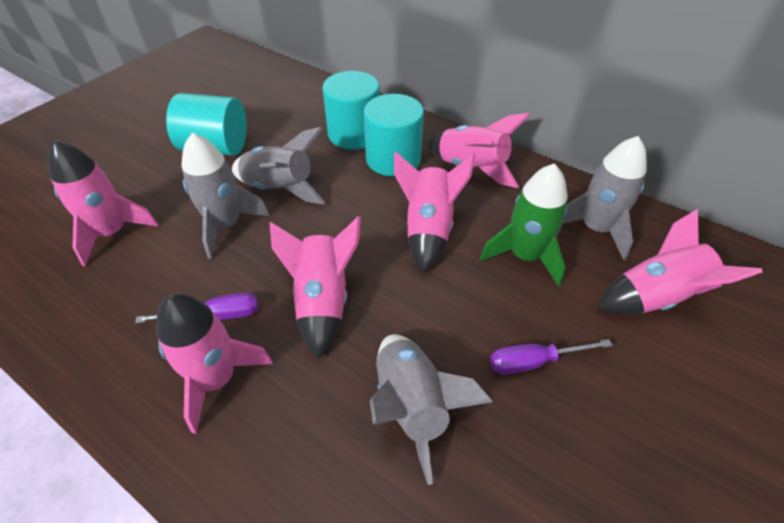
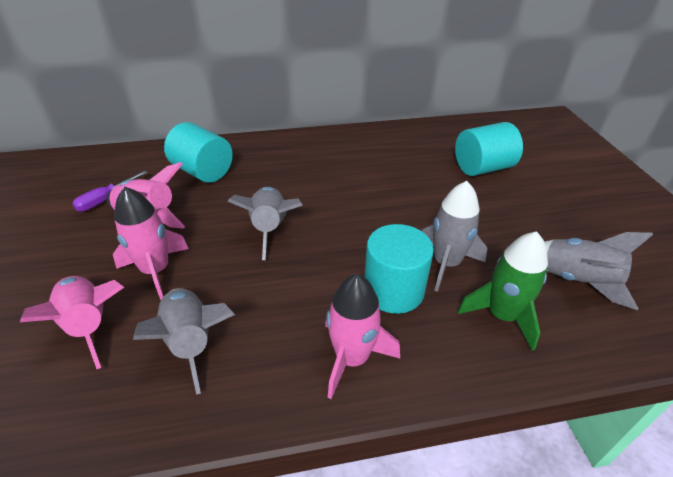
pink rocket: [48,140,158,266] [156,294,273,434] [270,216,361,359] [394,151,476,272] [428,113,530,188] [597,209,763,314] = 6 -> [20,276,125,369] [106,162,185,229] [113,187,189,300] [325,274,400,399] = 4
purple screwdriver: [135,292,258,323] [490,339,613,375] = 2 -> [72,171,148,212] = 1

